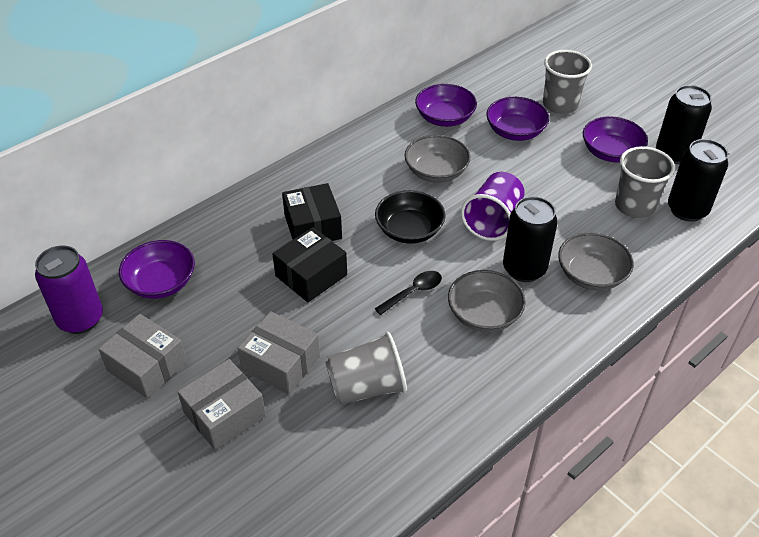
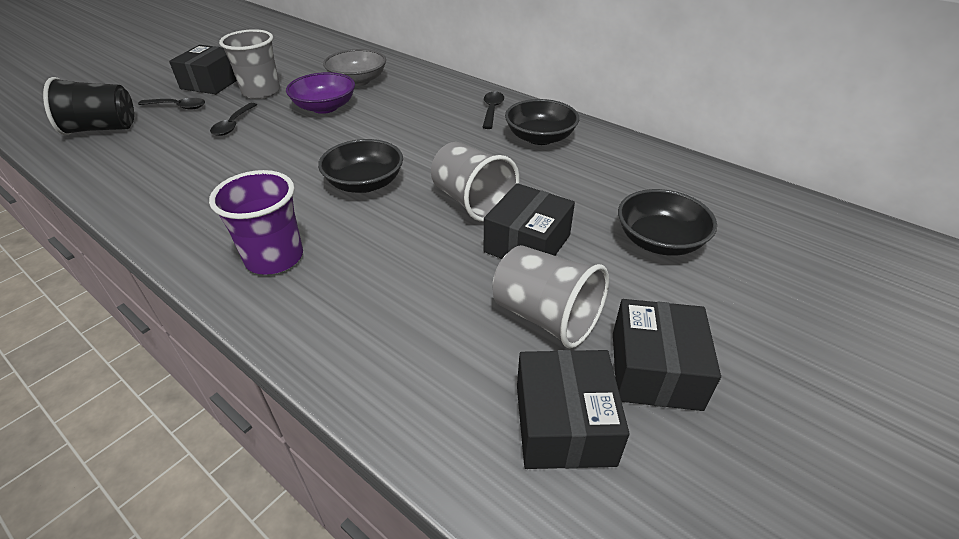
black bowl: [375,190,446,244] = 1 -> [318,139,403,193] [505,99,579,145] [618,189,717,256] = 3
black box: [272,227,347,302] [282,183,342,241] = 2 -> [169,45,237,94] [484,183,575,259] [517,350,630,469] [613,299,721,411] = 4
black can: [503,196,558,282] [656,85,712,164] [668,139,728,222] = 3 -> none = 0
black cup: none = 0 -> [43,77,134,135] = 1
black spoon: [375,271,442,315] = 1 -> [138,98,205,110] [210,103,257,136] [482,92,504,129] = 3
grey bowl: [404,135,471,183] [448,270,526,332] [558,233,634,291] = 3 -> [323,49,386,86] = 1
grey box: [98,314,187,399] [177,359,266,450] [238,311,320,394] = 3 -> none = 0
purple bowl: [119,240,195,299] [415,84,477,127] [486,97,549,141] [583,116,648,163] = 4 -> [286,72,355,114] = 1
purple can: [35,245,103,334] = 1 -> none = 0

